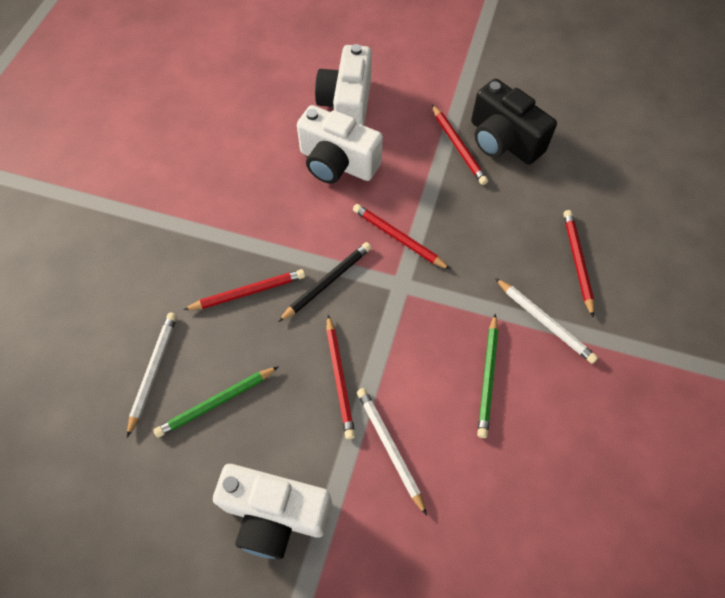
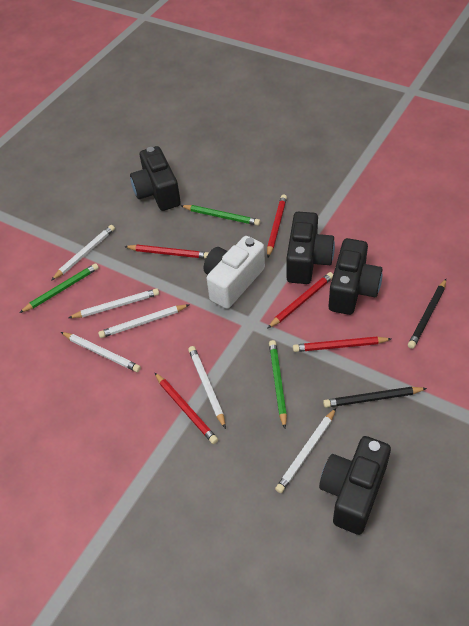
black camera: [471,79,557,165] = 1 -> [130,146,181,211] [286,212,335,284] [319,436,391,535] [329,238,383,315] = 4
black pencil: [278,242,371,322] = 1 -> [323,387,427,408] [408,279,446,349] = 2
green pencil: [154,366,279,438] [477,313,498,438] = 2 -> [19,263,99,313] [180,205,260,226] [269,340,287,429] = 3
white camera: [213,464,332,560] [297,105,383,184] [315,44,372,125] = 3 -> [204,236,265,309] = 1
white pencil: [127,313,177,437] [357,388,427,516] [495,278,598,364] = 3 -> [51,225,115,281] [61,332,141,372] [68,288,159,318] [98,305,189,338] [188,346,226,429] [275,408,336,493] = 6

